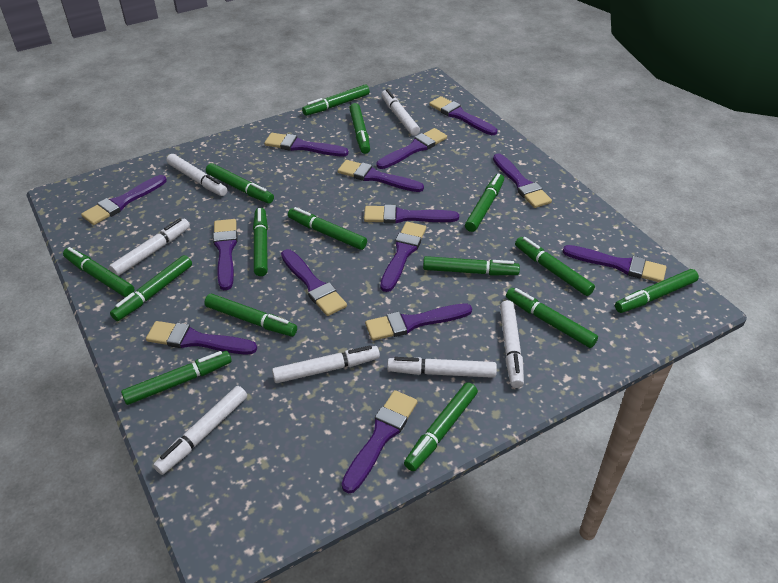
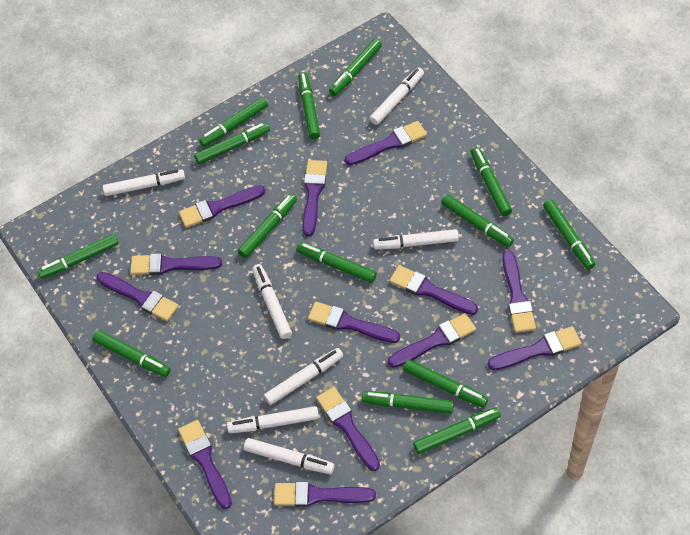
green marker: [63,247,134,297] [110,255,192,321] [121,351,232,405] [204,293,297,337] [206,163,274,203] [253,208,268,276] [288,207,367,250] [302,84,370,116] [349,103,370,154] [404,382,478,471] [423,256,520,275] [465,173,504,232] [506,288,598,348] [515,237,595,296] [615,269,699,313] = 15 -> [37,234,119,279] [92,330,171,377] [194,123,270,164] [199,97,268,147] [238,193,297,258] [296,242,377,283] [298,72,320,139] [329,39,382,96] [362,391,454,414] [403,359,488,408] [413,407,500,454] [441,194,514,247] [471,147,512,216] [543,199,595,270] = 14
purple brush: [81,175,167,225] [146,321,257,354] [213,219,238,290] [264,133,349,156] [281,249,347,316] [338,160,424,192] [342,390,418,493] [364,205,459,224] [365,303,472,341] [377,128,447,169] [380,222,426,292] [429,96,497,135] [493,153,552,208] [563,245,667,282] = 14 -> [97,272,179,321] [130,254,222,275] [178,420,232,509] [179,185,265,228] [274,482,376,507] [303,160,327,236] [308,302,400,343] [316,387,380,471] [345,121,427,165] [388,313,476,368] [389,265,478,315] [487,326,581,370] [502,250,536,333] = 13

